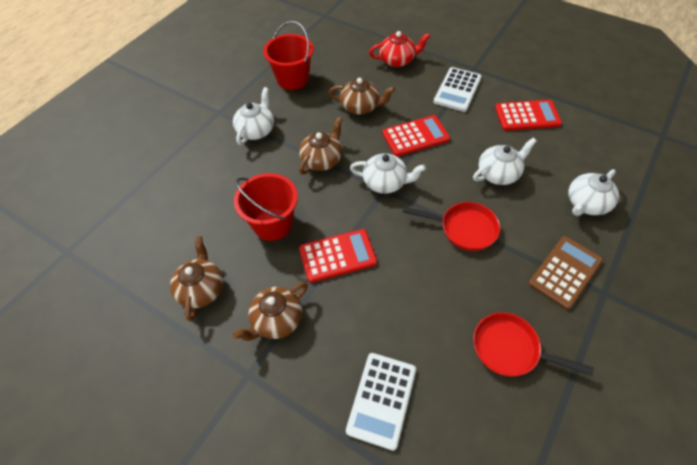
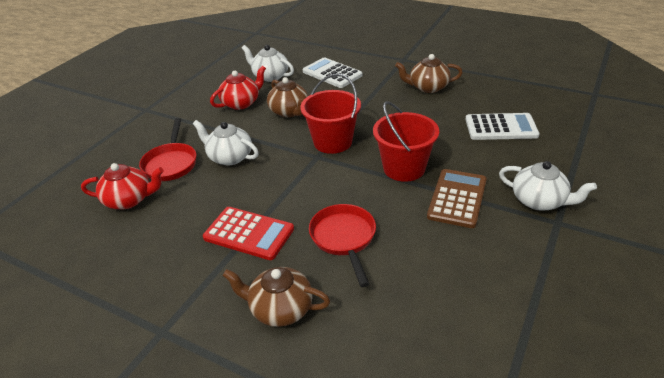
brown teapot: [170,236,223,321] [233,282,308,341] [299,117,342,175] [329,78,395,115] = 4 -> [222,267,330,327] [267,77,308,117] [395,54,463,93] = 3
red calculator: [299,229,377,283] [382,115,450,157] [495,100,562,131] = 3 -> [203,207,294,260] = 1
red teapot: [369,31,430,67] = 1 -> [81,163,164,209] [210,66,266,110] = 2
white teapot: [233,87,274,145] [350,153,426,194] [473,138,537,185] [568,169,619,216] = 4 -> [193,120,259,166] [242,45,294,82] [499,161,597,210] = 3

